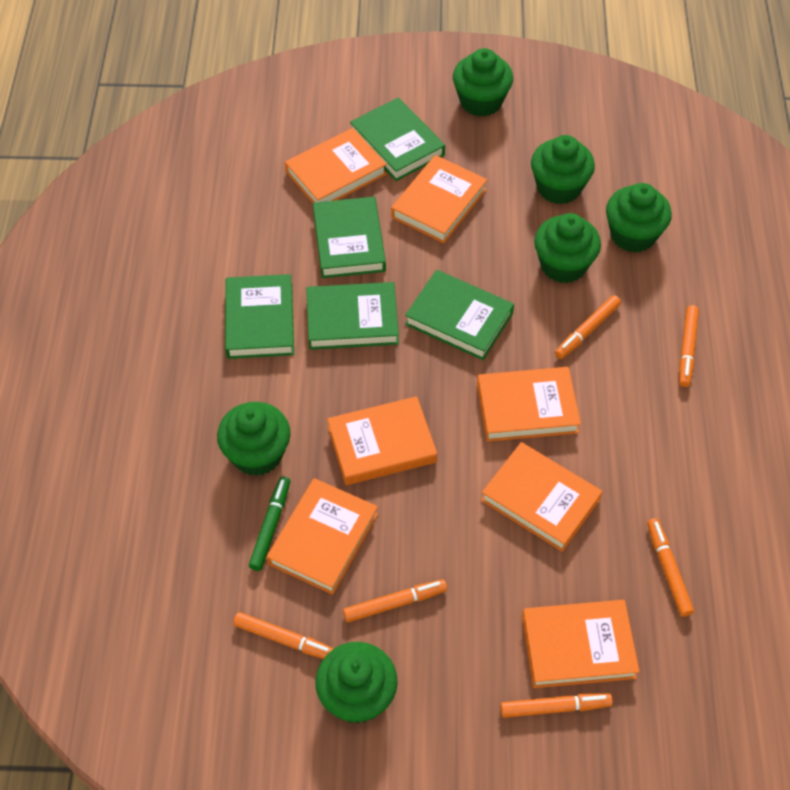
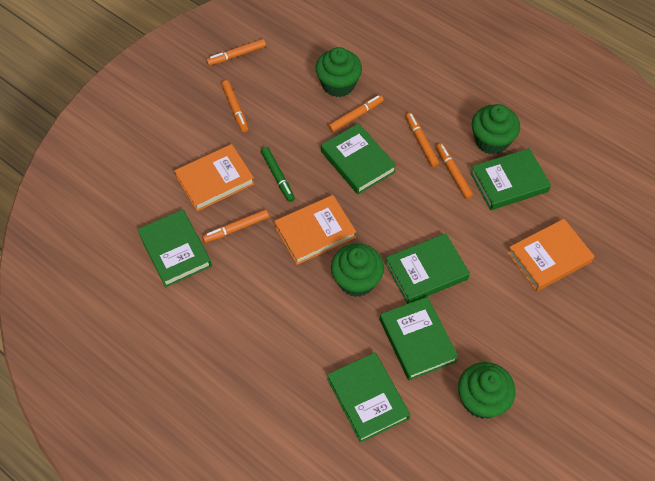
green book: [225,274,294,359] [306,282,399,350] [313,197,386,278] [350,97,445,181] [405,270,514,360] = 5 -> [137,209,212,287] [321,123,397,194] [327,352,410,443] [380,297,459,380] [385,233,470,304] [470,148,551,210] = 6
green cupcake: [217,402,291,476] [315,642,398,724] [453,48,513,117] [531,135,595,204] [534,213,601,283] [606,183,672,253] = 6 -> [316,47,362,97] [331,243,384,297] [458,362,516,419] [472,104,520,155] = 4
orange book: [267,478,378,595] [285,128,387,203] [327,396,437,485] [391,155,487,243] [477,367,581,442] [481,442,603,552] [522,600,640,688] = 7 -> [175,144,255,212] [274,195,356,265] [507,219,594,291] = 3

